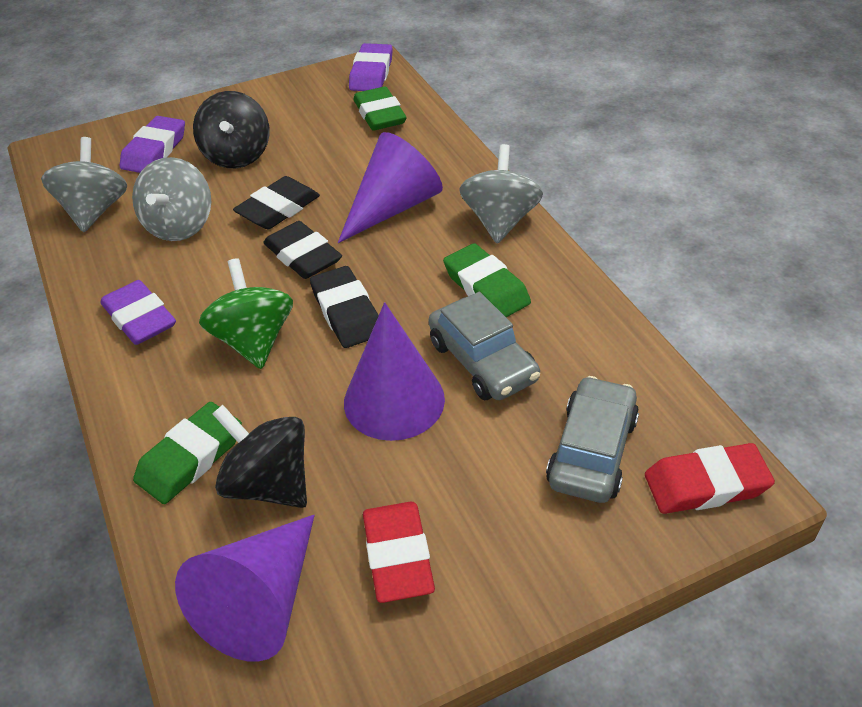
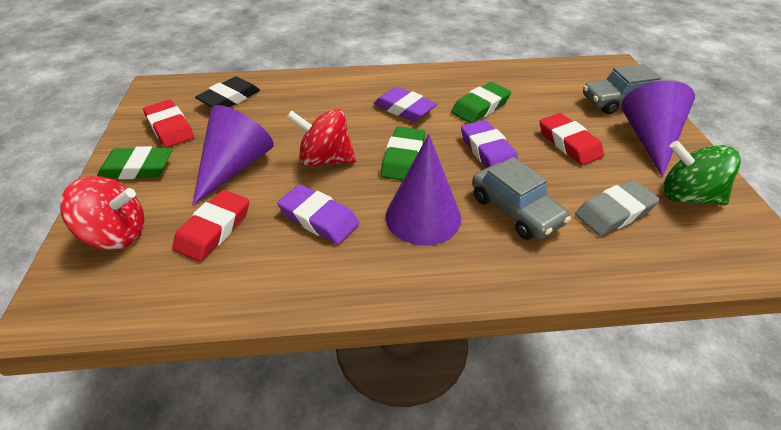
black eraser: [233,176,320,229] [263,221,342,279] [310,266,379,348] = 3 -> [195,77,260,107] = 1
black spinning top: [193,91,269,168] [212,405,307,508] = 2 -> none = 0
grey eraser: none = 0 -> [575,180,660,236] = 1
grey spinning top: [41,137,127,232] [132,157,211,241] [459,144,543,244] = 3 -> none = 0
red eraser: [363,502,435,603] [645,443,775,514] = 2 -> [143,100,194,148] [172,190,249,262] [539,113,604,165] = 3
red spinning top: none = 0 -> [60,176,144,250] [287,109,356,167] = 2

